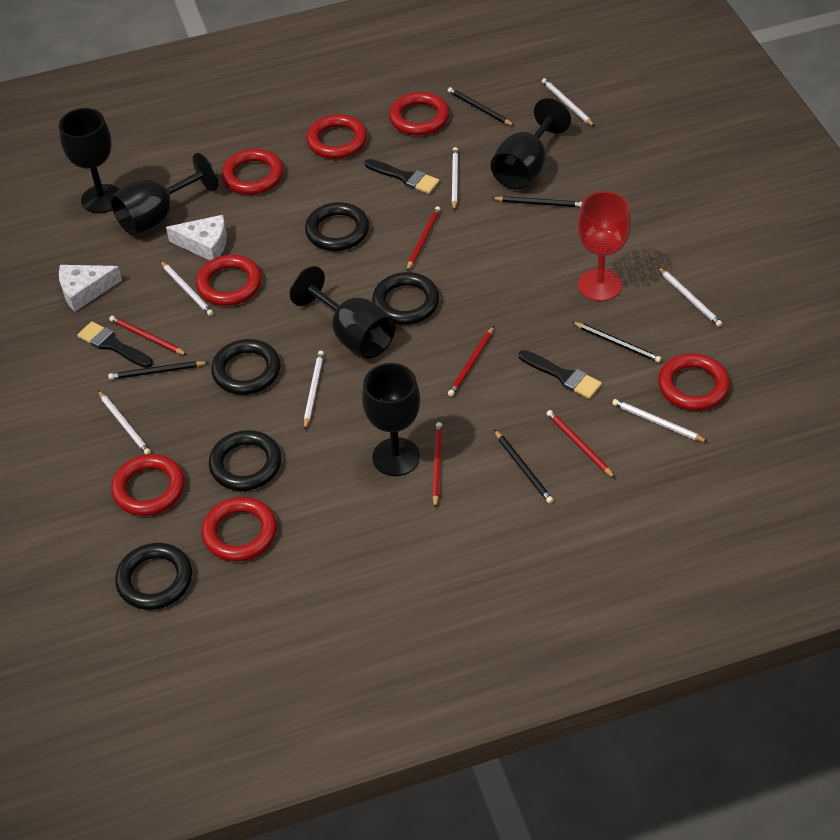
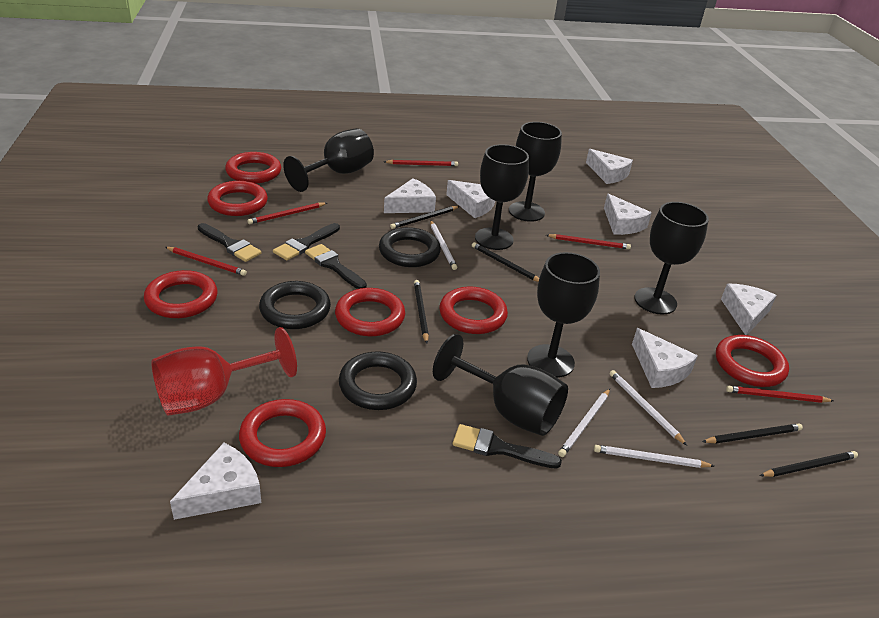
black brush: [77,321,153,368] [365,159,440,194] [519,350,602,399] = 3 -> [198,223,262,262] [273,223,340,260] [305,244,367,289] [453,424,562,469] = 4
black goblet: [59,108,120,213] [110,153,218,235] [290,266,396,359] [362,363,420,476] [491,98,571,190] = 5 -> [283,128,374,192] [433,334,568,436] [475,144,529,250] [509,122,562,222] [527,252,600,378] [634,202,709,315] = 6
black ring: [115,543,192,610] [209,430,281,491] [211,339,281,395] [305,202,369,251] [372,272,439,325] = 5 -> [259,281,331,329] [339,351,417,410] [379,227,441,267] = 3
white cheese: [59,265,122,312] [166,215,227,260] = 2 -> [170,443,261,520] [384,178,436,213] [446,180,495,218] [586,149,633,184] [604,194,652,235] [632,328,698,388] [721,284,777,335] = 7
white pencil: [98,391,151,454] [160,261,214,316] [304,351,324,429] [452,147,458,211] [542,78,595,127] [612,399,708,442] [658,267,723,327] = 7 -> [430,220,457,270] [558,389,610,457] [594,445,714,468] [609,370,687,445] = 4

